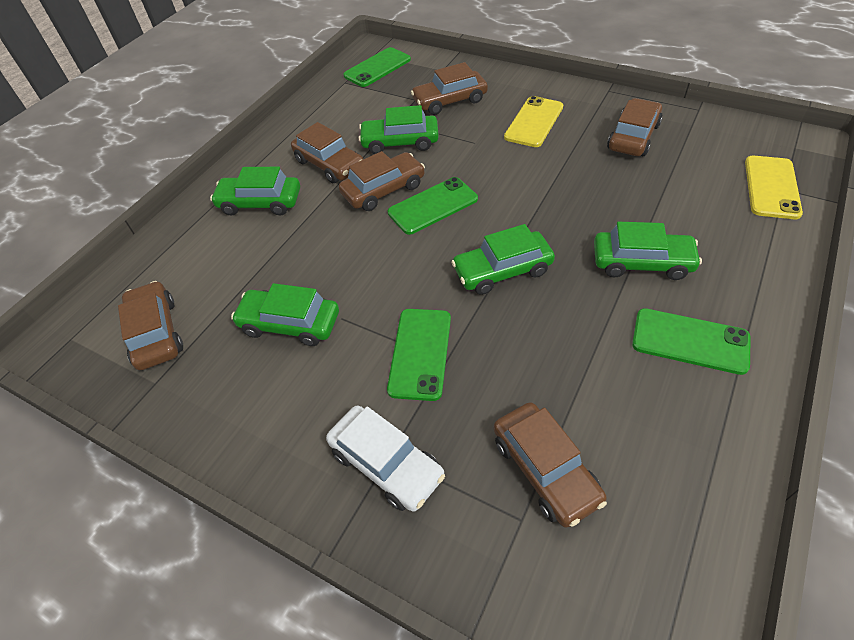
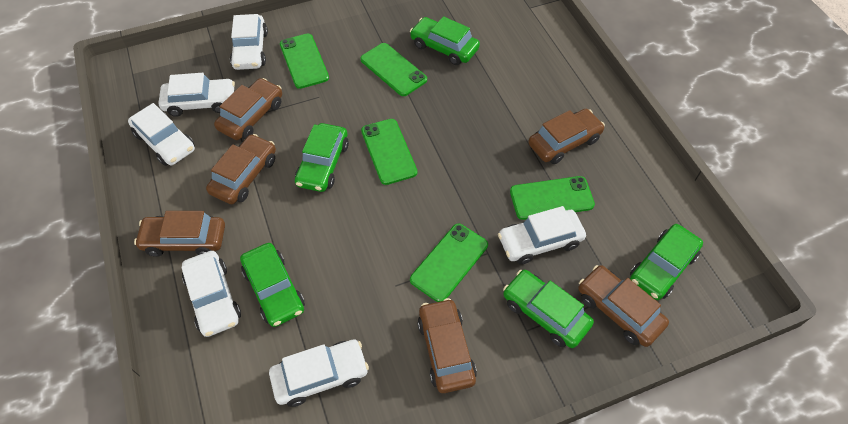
green phone: [343,47,411,87] [387,309,451,401] [388,177,478,235] [632,308,751,375] = 4 -> [280,34,329,89] [360,43,427,96] [361,119,417,185] [410,224,488,302] [510,176,595,220] = 5
white car: [326,406,445,512] = 1 -> [128,103,195,166] [158,73,235,117] [181,251,241,337] [230,14,268,70] [269,339,369,407] [498,206,586,265] = 6
yellow phone: [504,96,563,147] [745,156,803,219] = 2 -> none = 0

